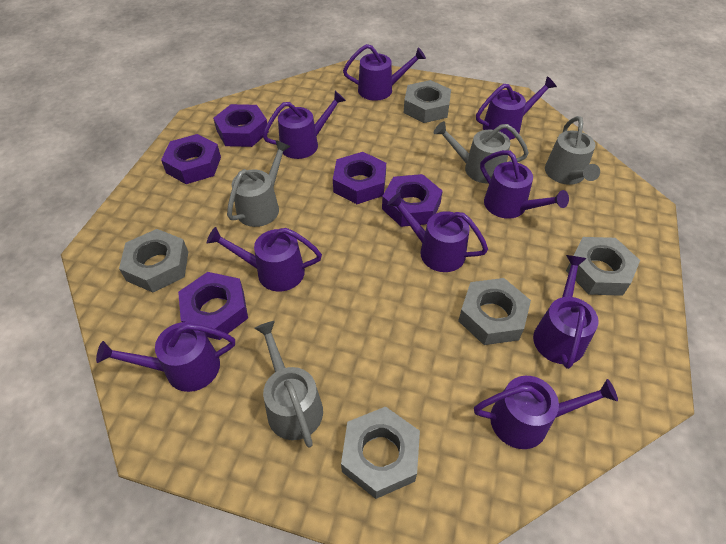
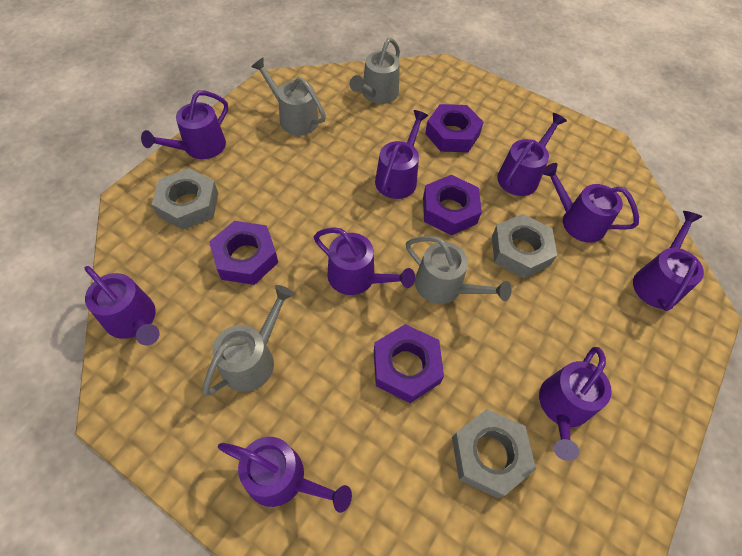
grey nut: [119,229,188,292] [341,407,420,499] [404,80,451,123] [458,278,531,345] [566,237,640,296] = 5 -> [152,168,218,230] [452,409,536,498] [492,214,557,278] = 3
purple nut: [161,134,221,184] [178,272,248,340] [213,104,269,147] [333,152,386,204] [382,174,442,227] = 5 -> [209,221,278,285] [374,324,444,403] [423,175,482,235] [425,104,484,152] = 4

